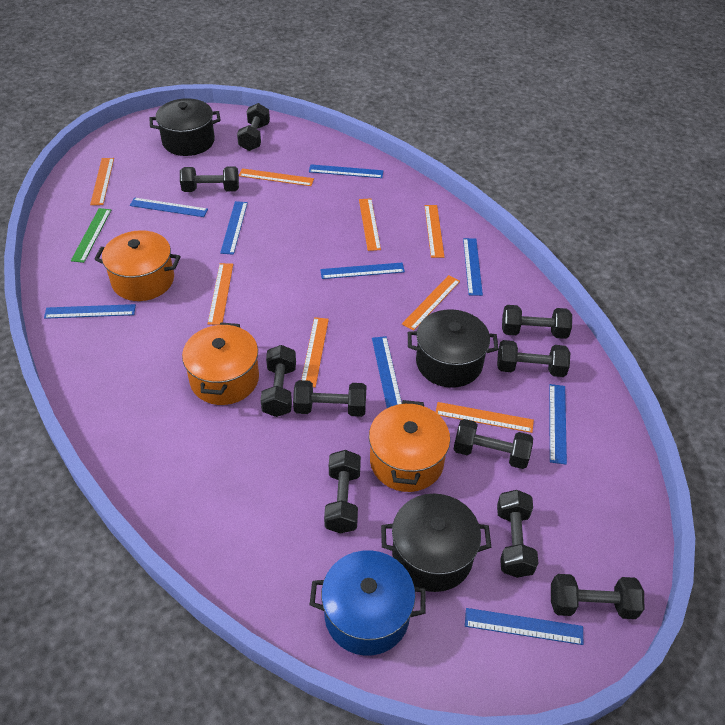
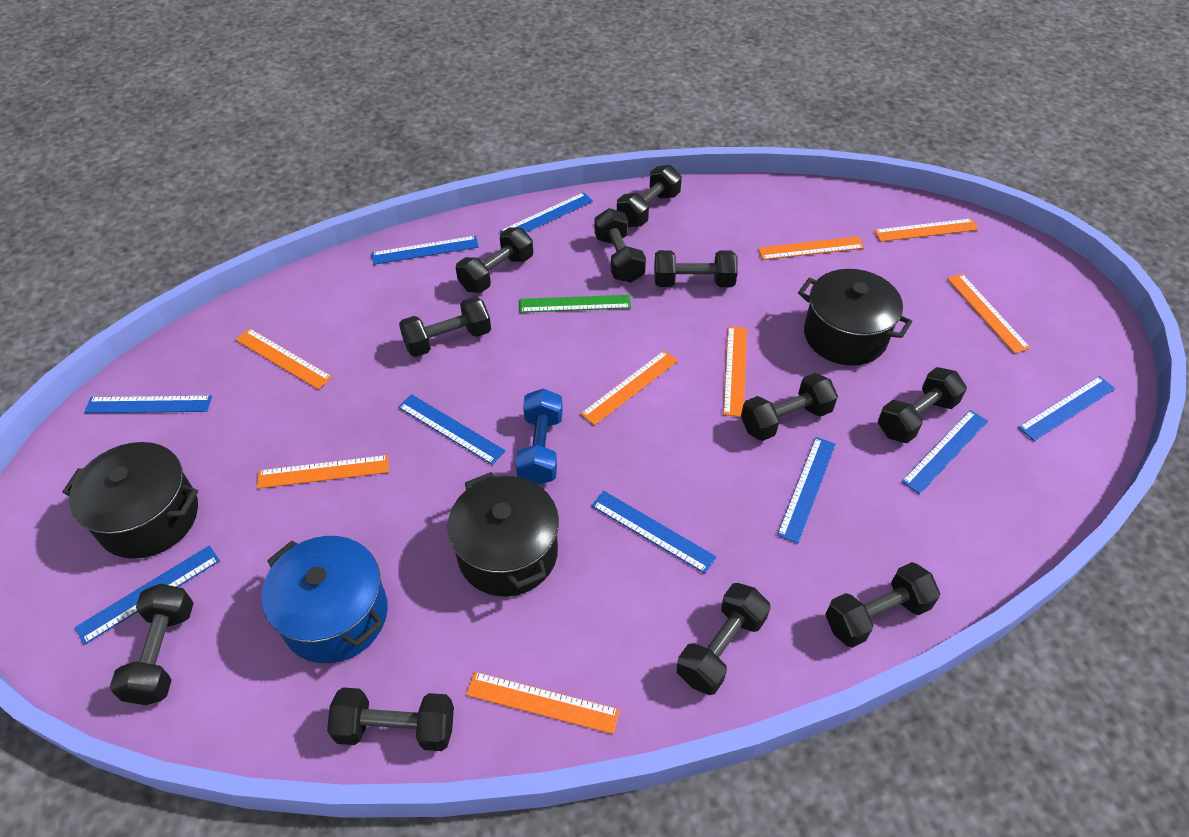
black dumbbell: [180,166,239,192] [237,103,270,151] [261,345,296,417] [293,380,367,417] [324,450,361,534] [453,419,533,469] [497,340,570,377] [497,490,538,578] [502,305,572,339] [551,574,644,619] = 10 -> [110,584,194,705] [327,687,454,751] [399,297,491,357] [456,227,533,293] [594,208,646,283] [617,165,682,227] [654,250,738,287] [677,583,771,695] [741,373,838,441] [825,562,940,648] [878,367,967,443] = 11
blue dumbbell: none = 0 -> [516,388,563,485] = 1
orange pot: [94,230,180,301] [182,322,259,405] [369,400,450,492] = 3 -> none = 0

